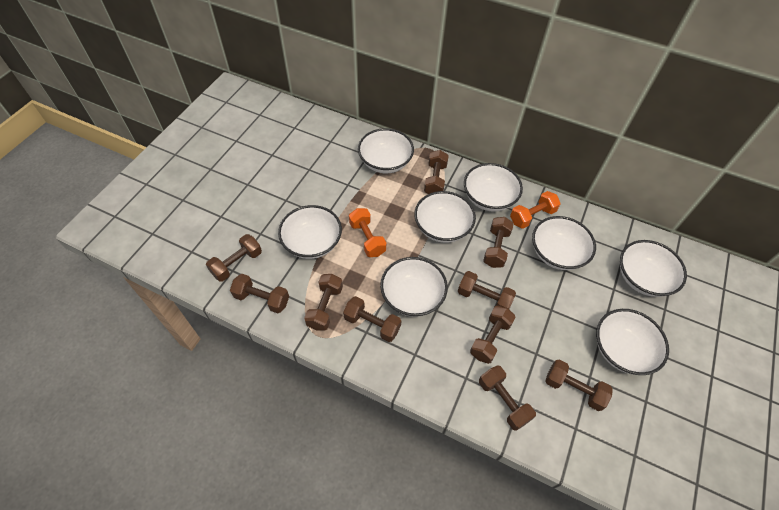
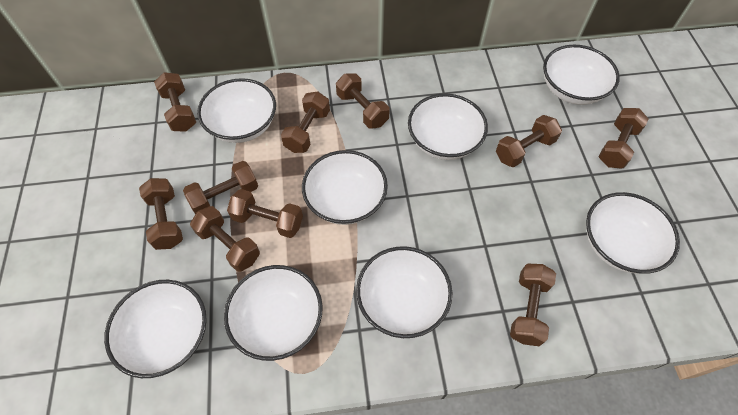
orange dumbbell: [349,208,386,257] [510,191,561,229] = 2 -> none = 0

